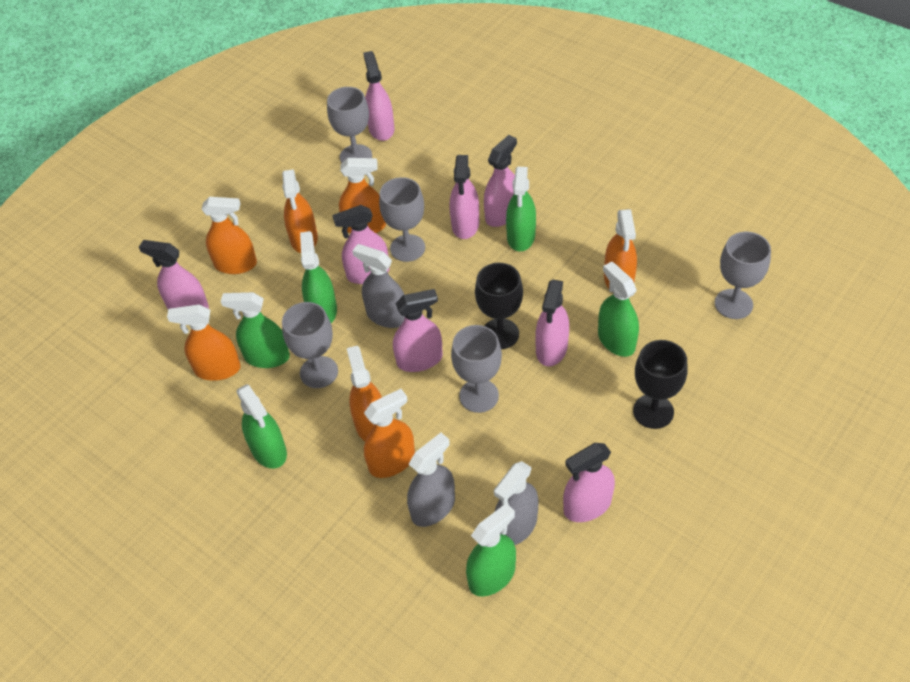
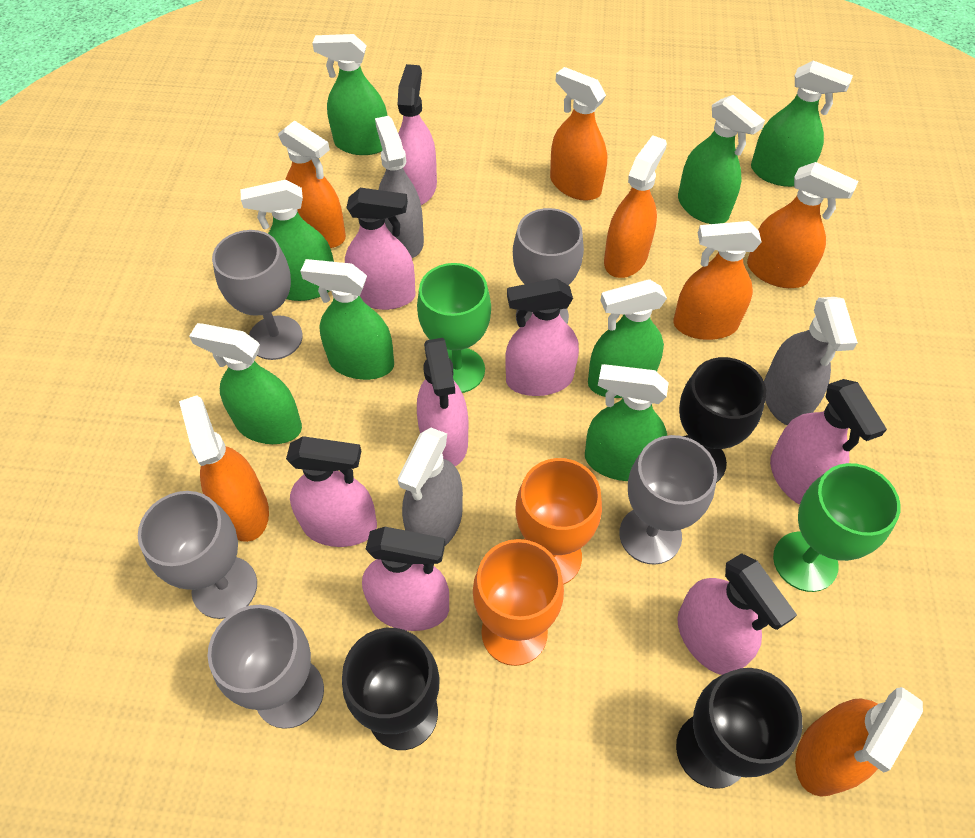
black goblet: [475,263,523,349] [633,340,688,429] = 2 -> [342,628,440,750] [676,668,803,789] [679,357,766,483] = 3
green goblet: none = 0 -> [417,263,491,393] [773,463,901,592] = 2
green spray bottle: [221,292,290,368] [237,384,287,469] [300,231,337,323] [466,503,516,597] [506,167,536,251] [598,262,639,357] = 6 -> [189,323,302,444] [240,180,334,301] [300,259,394,380] [312,34,387,155] [585,364,669,481] [588,279,667,398] [678,95,765,224] [751,61,853,187] = 8
orange goblet: none = 0 -> [473,539,564,666] [516,458,602,585] = 2

